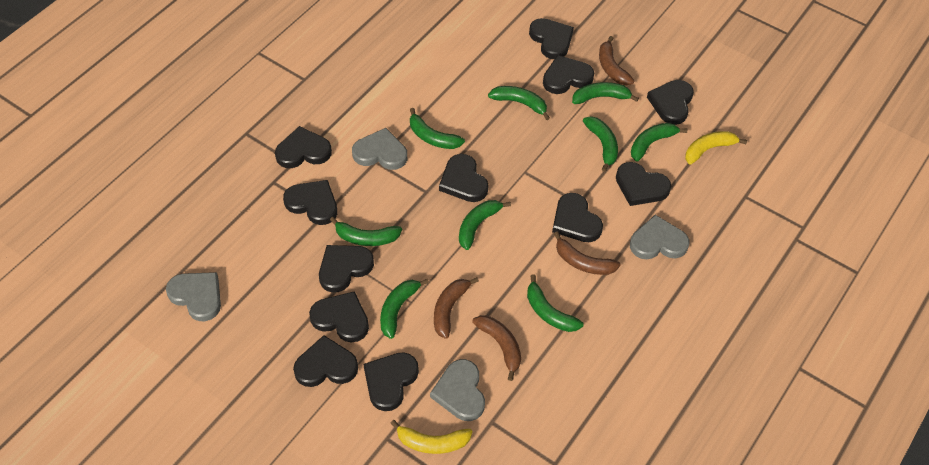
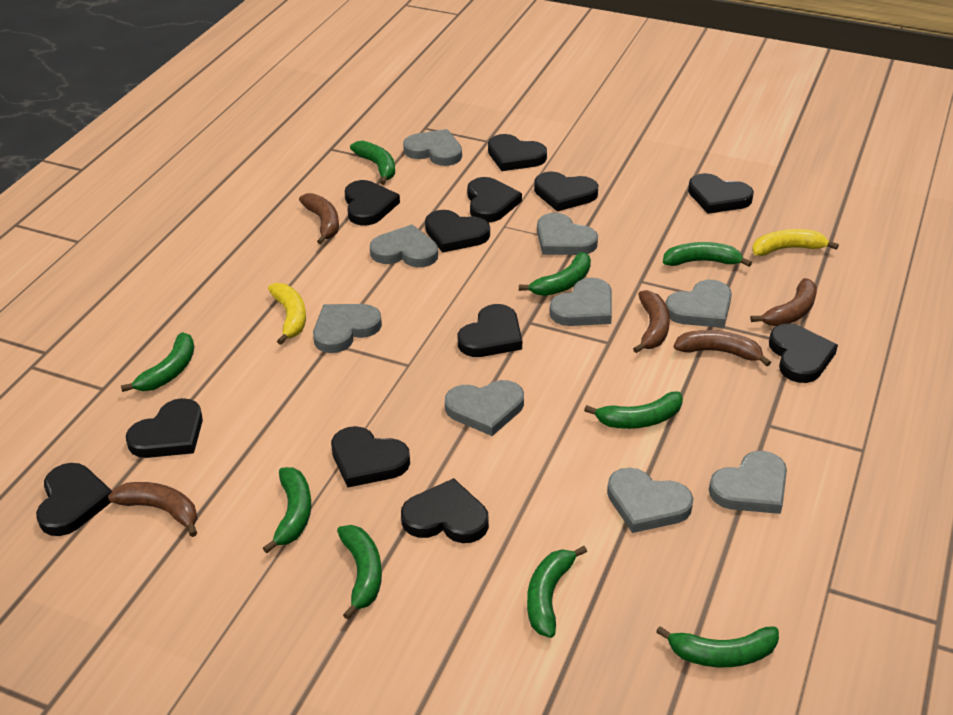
brown banana: [434,277,479,339] [472,315,521,381] [554,231,620,275] [599,36,634,86] = 4 -> [108,482,197,537] [299,193,339,244] [633,290,670,353] [674,330,771,366] [751,278,817,326] = 5
grey heart: [166,272,221,321] [352,128,407,170] [430,359,485,421] [630,215,689,259] = 4 -> [313,304,382,353] [370,224,438,267] [403,129,462,166] [445,380,524,436] [537,213,598,255] [549,278,612,326] [607,468,693,533] [665,280,732,328] [709,451,787,514] = 9

